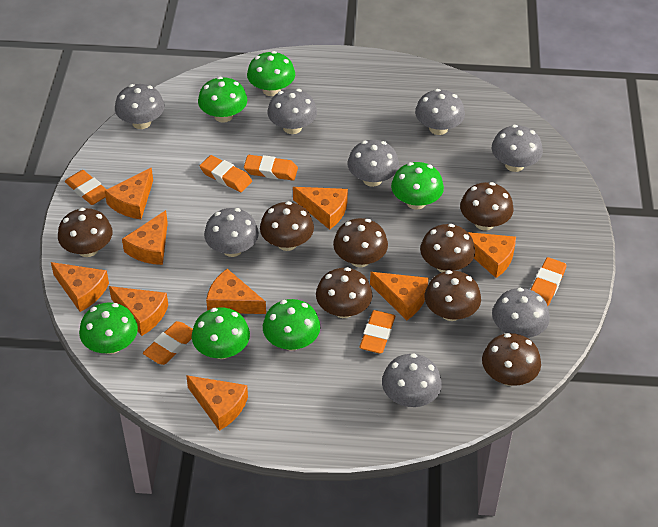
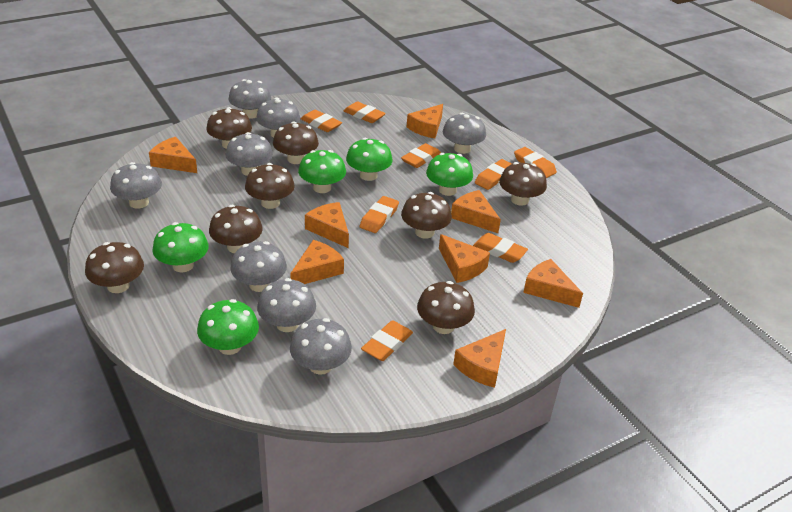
green mushroom: [79,303,138,354] [192,307,250,359] [198,76,247,123] [247,51,295,96] [263,299,320,351] [391,162,444,210] = 6 -> [152,222,209,272] [197,299,259,355] [298,150,346,193] [346,138,393,181] [426,153,473,196] = 5
orange cheese: [51,262,109,312] [105,168,153,219] [109,286,168,336] [122,210,168,265] [186,375,248,431] [206,269,266,314] [293,187,348,230] [370,272,429,320] [468,232,516,278] = 9 -> [149,137,197,173] [290,240,344,284] [305,202,349,248] [407,104,443,138] [439,234,490,283] [451,190,501,233] [453,329,506,388] [523,259,583,308] = 8
orange eraser: [65,170,107,205] [143,321,193,365] [200,155,252,192] [244,155,298,180] [359,310,395,353] [530,257,566,306] = 6 -> [301,110,342,132] [344,101,386,123] [360,196,399,233] [361,320,413,361] [401,143,441,168] [473,233,528,263] [475,159,512,190] [514,147,557,178] = 8

